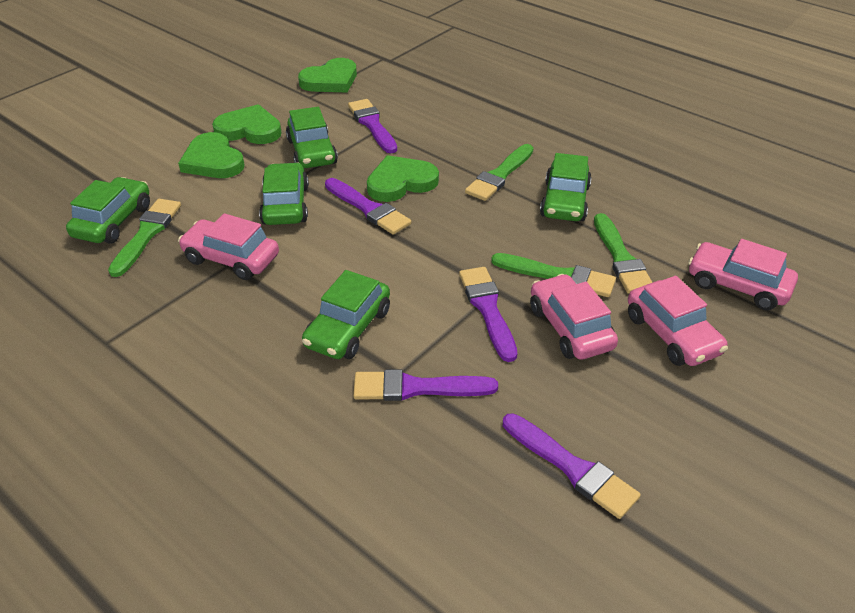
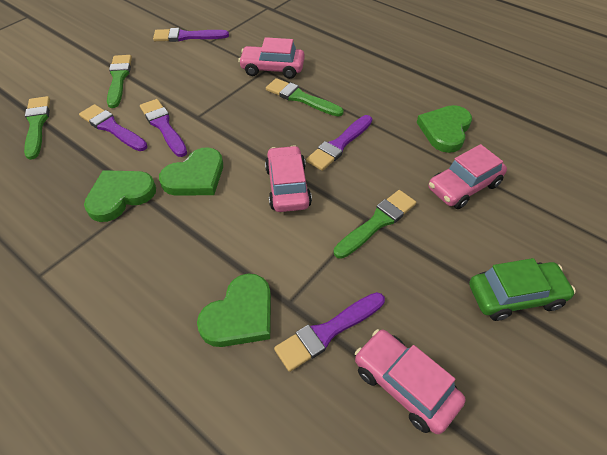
green car: [66,177,150,244] [259,162,309,225] [286,107,338,168] [302,270,390,359] [540,153,592,221] = 5 -> [469,258,576,321] = 1

